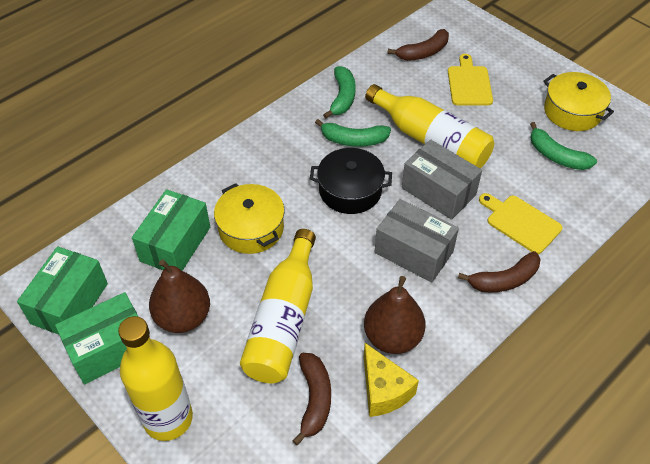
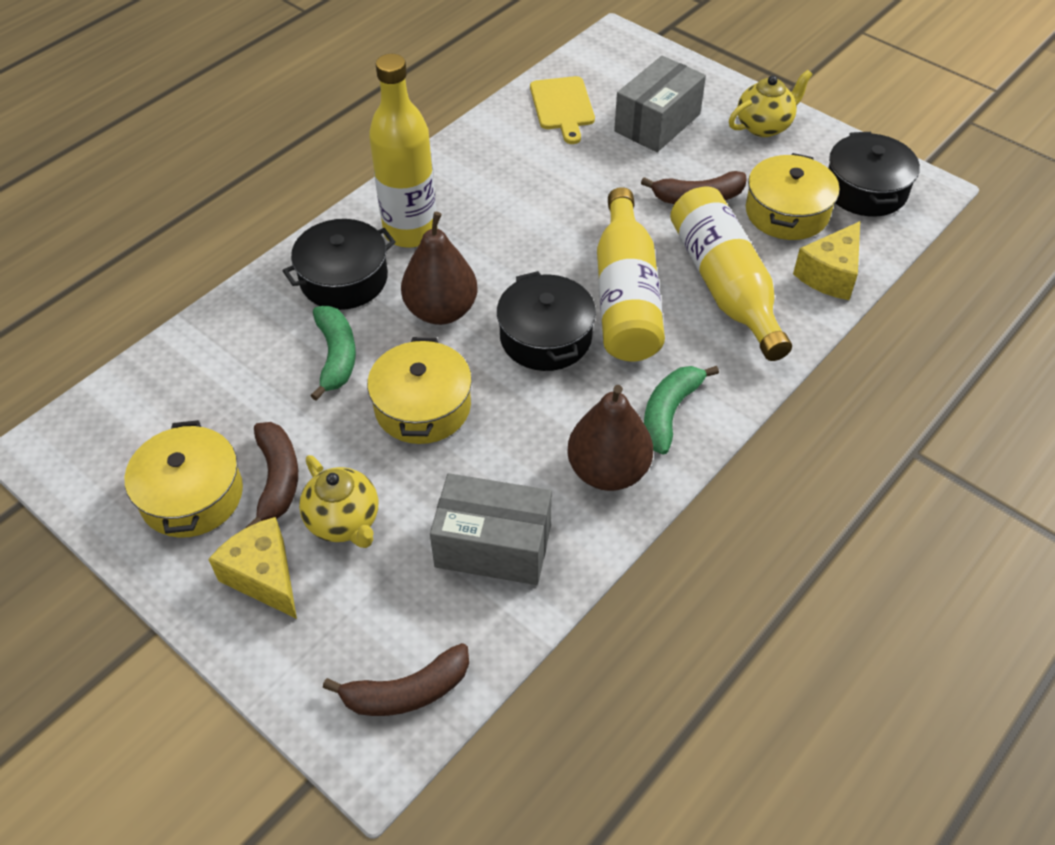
black pot: [310,148,392,214] = 1 -> [283,219,396,310] [497,271,596,371] [828,132,920,217] = 3
green banana: [315,119,391,147] [323,66,355,118] [530,122,597,170] = 3 -> [310,306,356,401] [644,366,719,455] = 2
green box: [17,247,108,334] [55,292,138,384] [132,189,210,271] = 3 -> none = 0
yellow cheese: [364,343,419,417] = 1 -> [208,517,297,619] [793,221,860,300] = 2
yellow cutting board: [448,54,493,105] [479,193,563,254] = 2 -> [530,76,595,144] = 1
yellow pot: [214,183,285,254] [543,72,614,131] = 2 -> [125,420,243,538] [367,337,472,444] [746,153,840,240] = 3
yellow teapot: none = 0 -> [299,455,378,548] [729,70,813,137] = 2

